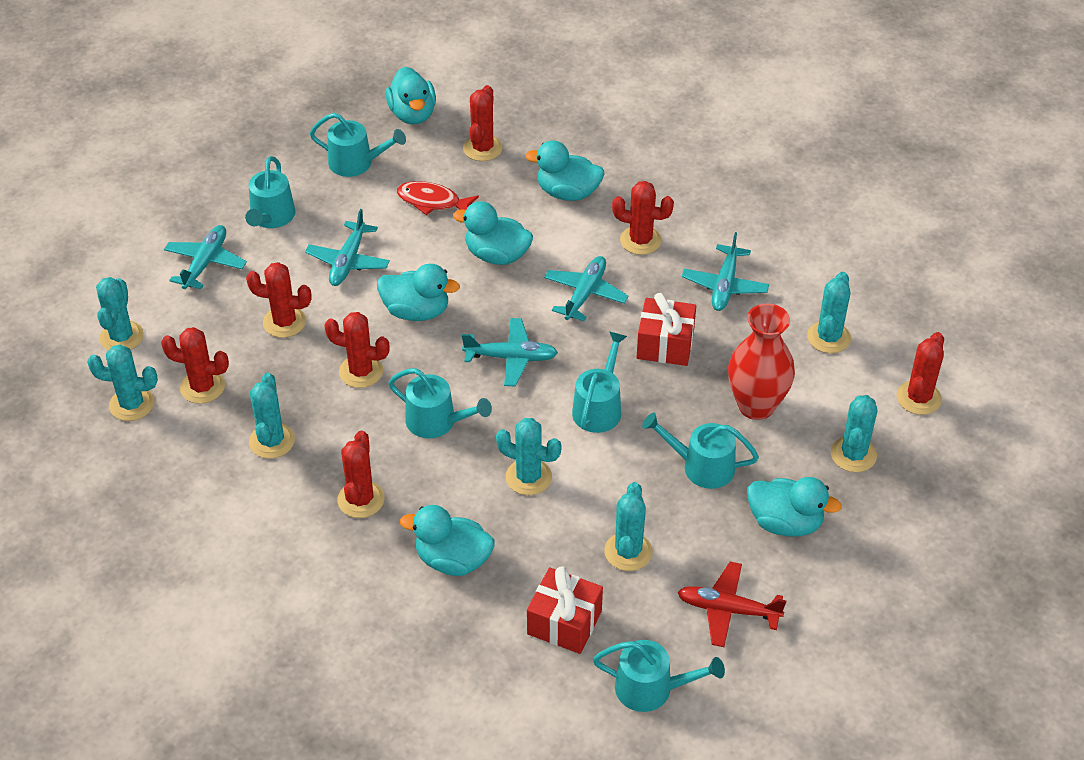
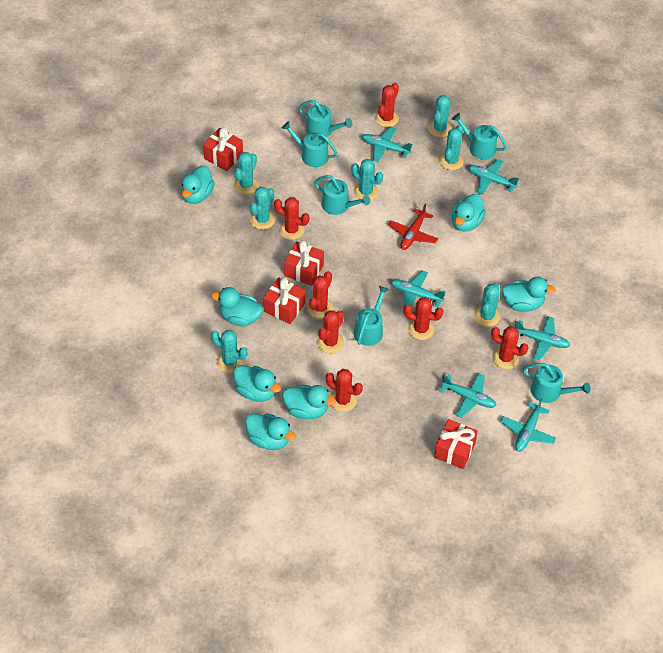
red fish: [397,181,479,215] = 1 -> none = 0
red gift: [527,566,603,654] [637,293,696,366] = 2 -> [203,127,243,171] [263,277,305,324] [284,240,324,286] [434,419,478,469] = 4
red vase: [728,304,795,420] = 1 -> none = 0
turquoise duck: [377,264,460,321] [386,67,436,124] [400,505,494,576] [453,201,533,265] [525,140,605,201] [747,477,842,537] = 6 -> [181,165,215,204] [211,287,263,326] [233,365,281,402] [245,413,296,450] [282,385,336,419] [452,194,486,232] [502,277,556,312] = 7
turquoise plane: [164,225,247,289] [305,209,390,286] [462,318,558,387] [544,256,628,321] [682,232,769,311] = 5 -> [362,127,413,163] [391,270,446,310] [439,373,496,418] [468,159,519,195] [500,398,556,452] [515,316,571,360] = 6

